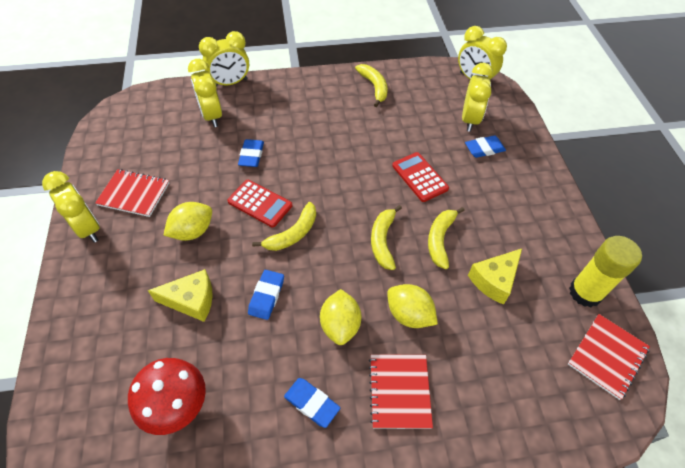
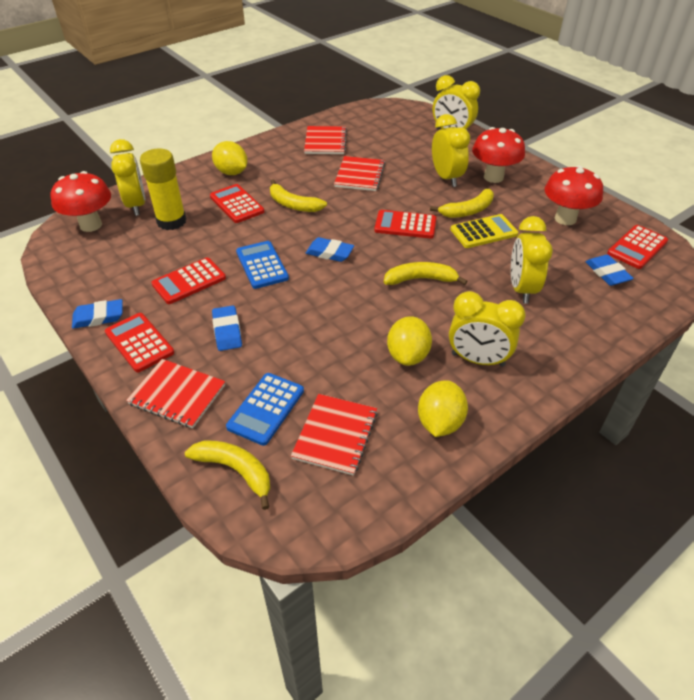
blue calculator: none = 0 -> [226,373,304,446] [236,241,289,289] = 2
red calculator: [227,180,292,227] [392,152,449,202] = 2 -> [105,313,174,372] [151,257,226,304] [210,184,264,223] [374,210,436,239] [607,225,668,269] = 5
red mushroom: [128,358,206,435] = 1 -> [51,171,111,232] [472,127,525,183] [544,165,603,225] = 3
red notebook: [95,169,169,217] [369,354,433,429] [568,314,650,400] = 3 -> [126,359,226,428] [291,394,378,476] [304,126,347,154] [334,156,385,191] = 4
yellow calculator: none = 0 -> [451,214,518,248] = 1
yellow cheese: [148,269,213,322] [468,249,522,305] = 2 -> none = 0

